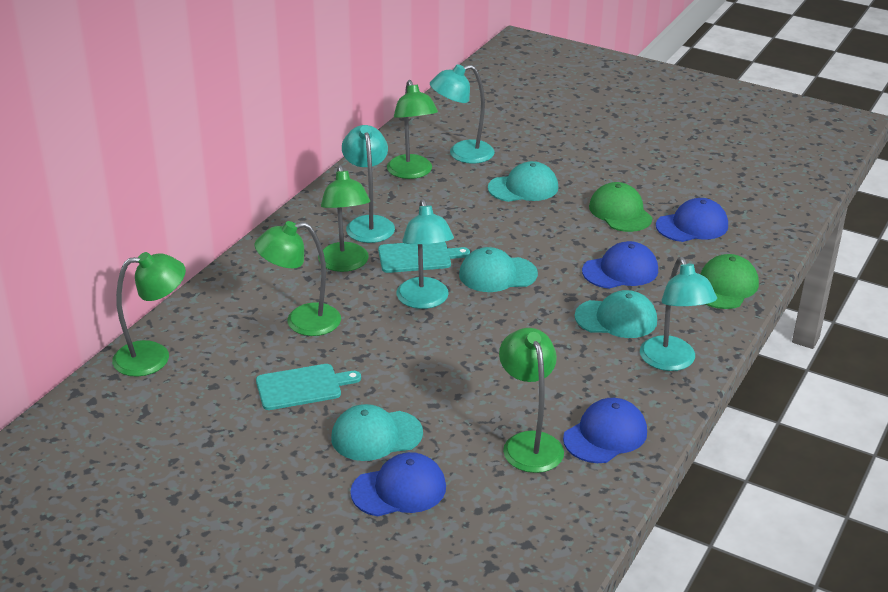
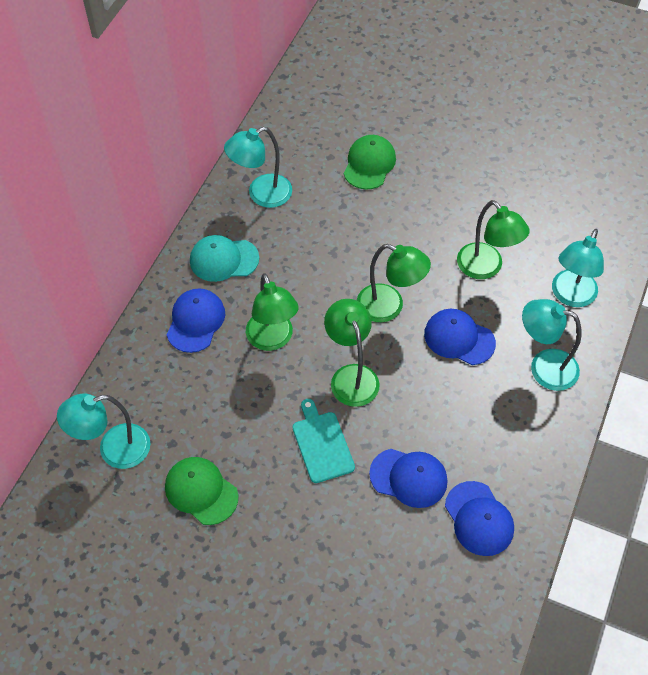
green lamp: [112,252,186,377] [254,221,341,336] [318,165,370,272] [387,80,438,179] [499,328,564,473] = 5 -> [246,273,298,351] [324,299,380,407] [357,244,431,322] [457,200,530,279] = 4
turquoise cap: [331,404,423,461] [459,247,538,292] [488,161,558,202] [575,290,657,338] = 4 -> [190,235,259,282] = 1
turquoise cutting board: [256,364,361,410] [378,242,470,273] = 2 -> [292,399,355,483] = 1

